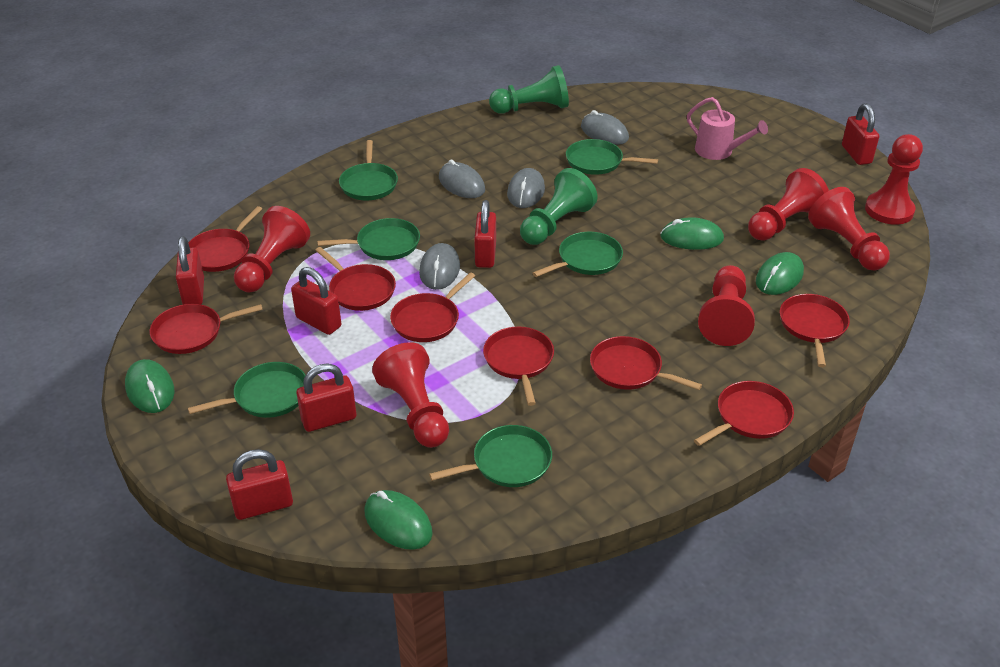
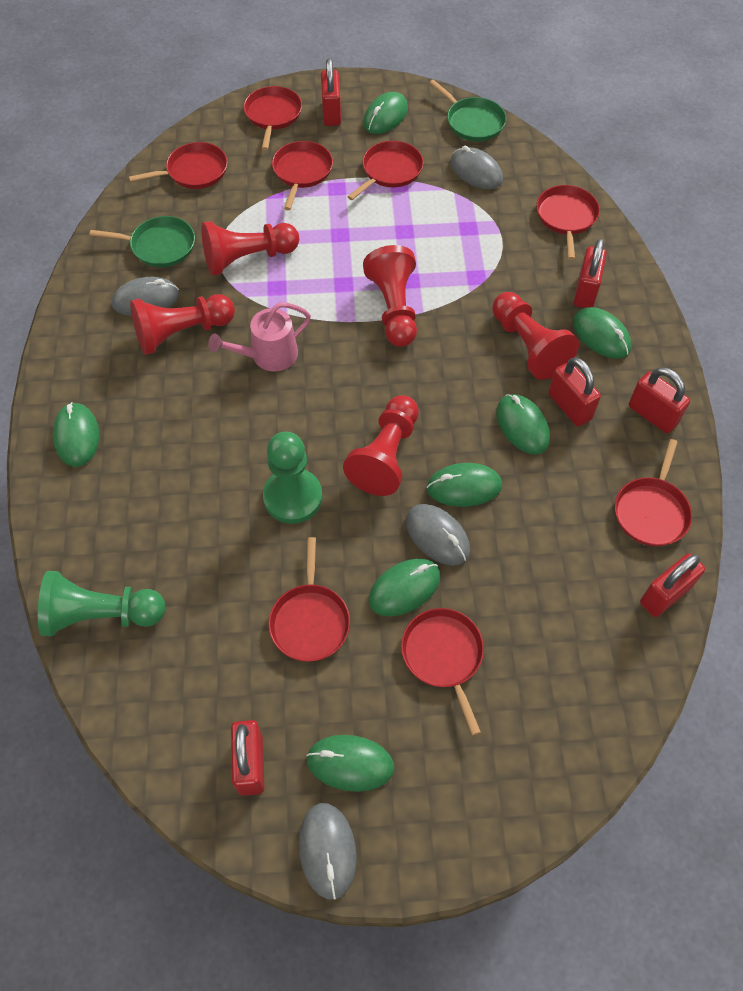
green mouse: [125,359,174,413] [364,490,433,550] [660,217,724,250] [756,252,804,295] = 4 -> [53,402,99,467] [306,735,394,792] [363,92,408,134] [369,558,440,616] [427,463,502,507] [496,394,550,455] [573,307,631,359] = 7
green pan: [188,362,306,418] [317,218,420,260] [339,140,398,200] [429,425,552,487] [532,232,623,277] [566,139,658,175] = 6 -> [90,216,195,267] [429,80,506,142] = 2
red pawn: [234,206,310,292] [372,342,449,448] [698,265,755,346] [748,168,829,241] [808,187,890,271] [865,134,923,225] = 6 -> [130,294,235,355] [201,221,299,276] [343,395,419,496] [363,245,417,347] [492,292,579,380] = 5

